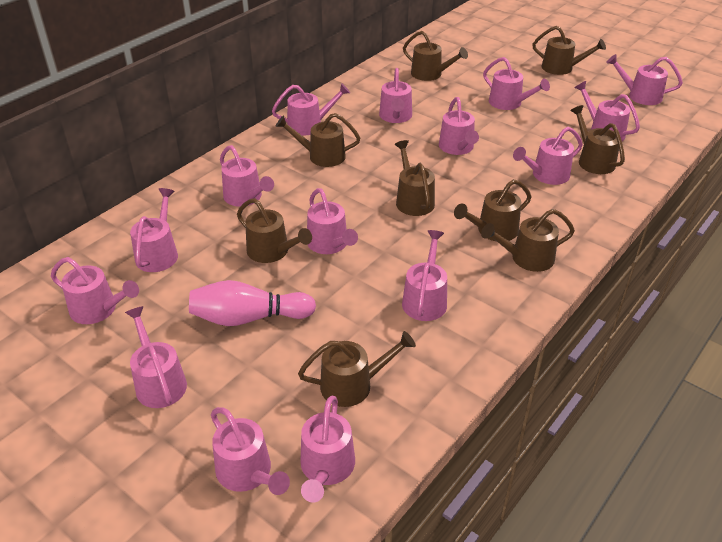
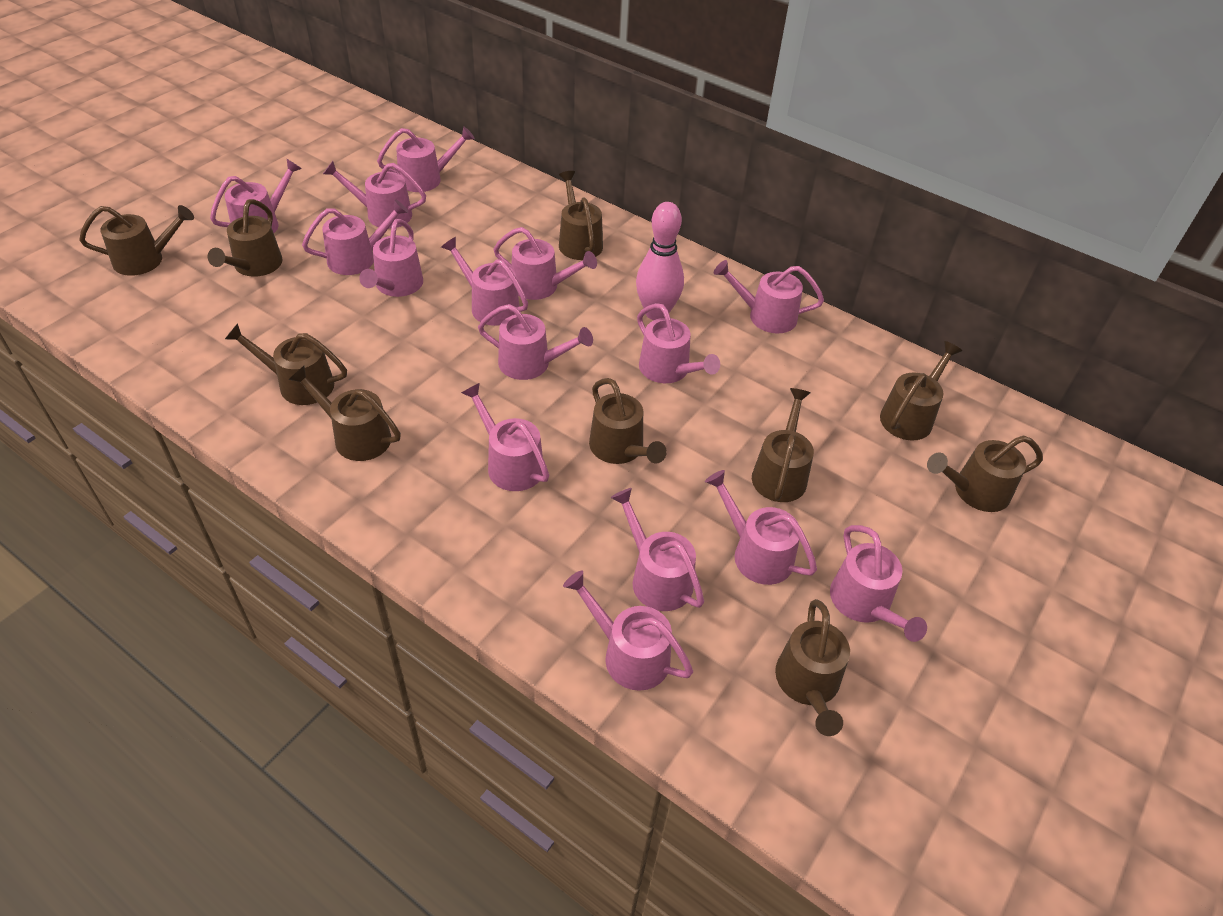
brown watering can: [237,198,312,263] [276,113,360,167] [298,331,416,407] [395,140,435,216] [403,31,468,81] [454,179,531,241] [481,209,575,272] [532,26,606,75] [570,105,625,174] = 9 -> [79,205,194,276] [208,199,283,277] [225,323,347,405] [288,366,401,461] [559,171,603,260] [589,378,667,464] [752,388,814,502] [775,599,850,736] [880,341,962,441] [927,436,1043,512] = 10

